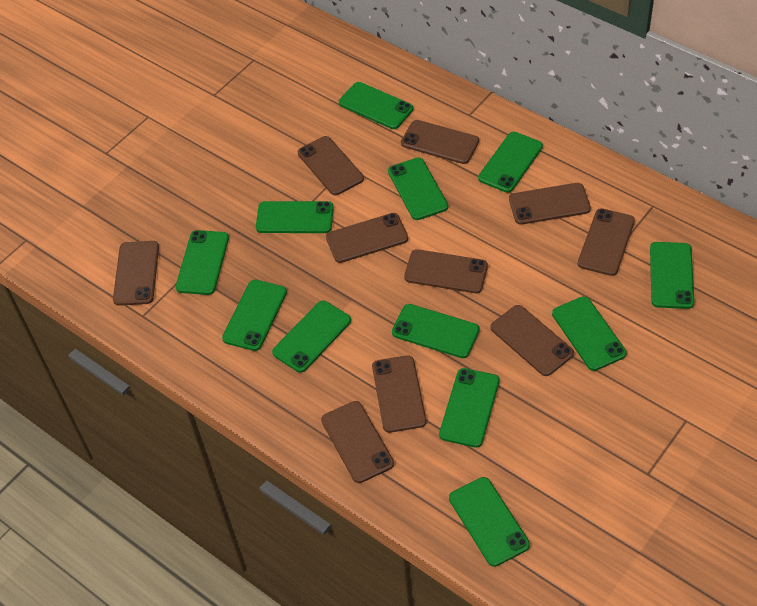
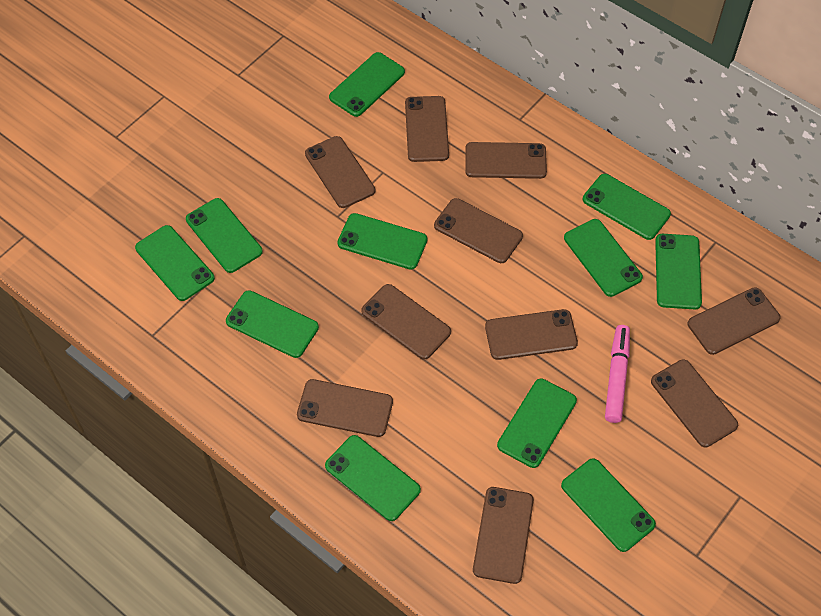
green phone: [175,230,229,295] [222,279,287,351] [256,201,334,233] [272,300,351,373] [339,82,413,129] [388,157,448,220] [392,304,480,358] [439,368,500,448] [449,477,530,567] [478,132,543,193] [552,296,627,371] [650,242,694,309] = 12 -> [135,225,215,301] [186,198,263,273] [226,290,319,358] [325,435,421,521] [329,52,405,117] [337,213,427,270] [497,378,577,468] [561,458,656,552] [564,219,643,297] [583,174,671,240] [655,234,702,309] = 11
pink marker: none = 0 -> [605,325,630,423] = 1

